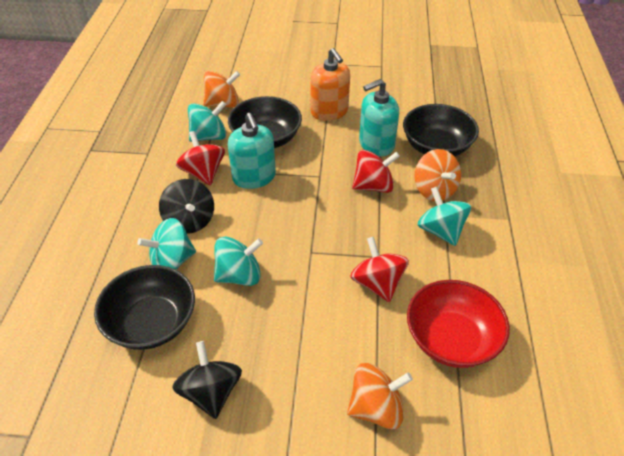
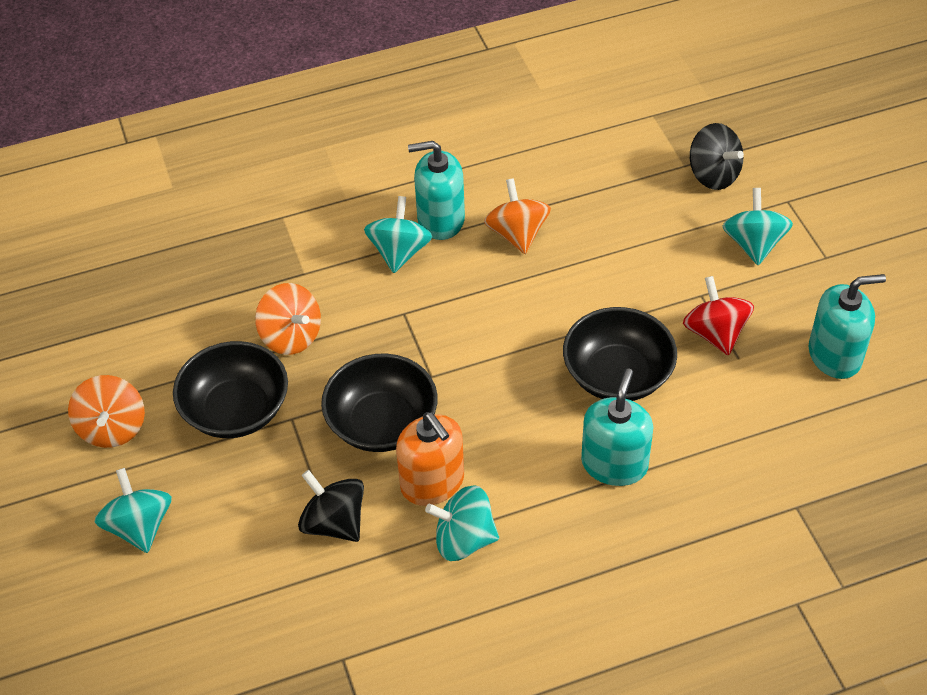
red bowl: [407,280,510,368] = 1 -> none = 0
red spinning top: [176,131,225,186] [350,237,409,302] [352,150,400,193] = 3 -> [683,276,754,356] = 1
turquoise soap dispenser: [228,113,276,189] [359,79,399,156] = 2 -> [408,141,465,240] [581,368,653,486] [809,274,886,379] = 3

